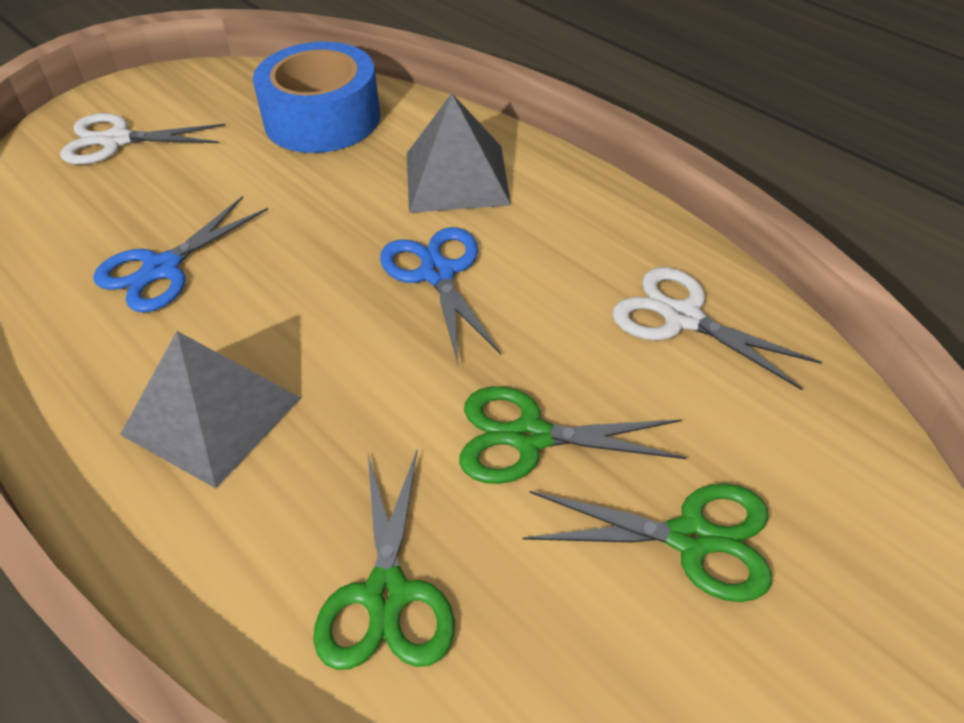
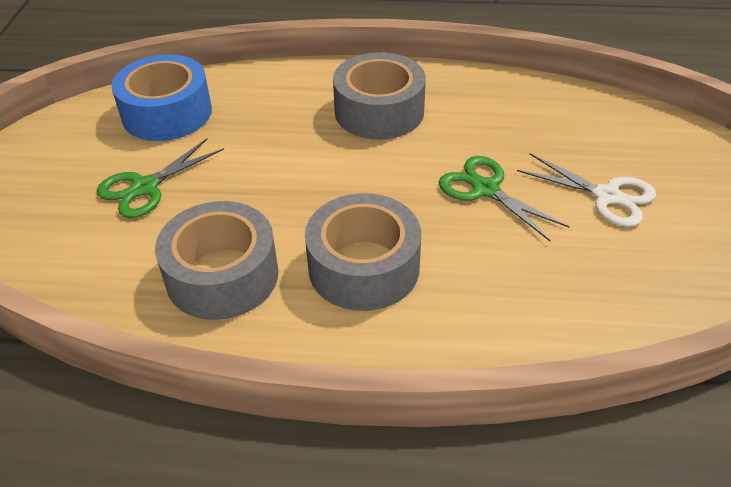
blue scissors: [93,196,268,313] [380,227,501,363] = 2 -> none = 0
green scissors: [313,450,455,670] [459,386,686,484] [522,484,772,602] = 3 -> [97,138,224,218] [439,156,570,241] = 2
grey pyramid: [120,331,301,488] [407,93,511,213] = 2 -> none = 0
grey tape: none = 0 -> [155,201,279,320] [305,193,421,311] [333,52,426,139] = 3
white scissors: [60,113,225,165] [612,267,822,390] = 2 -> [517,153,656,227] = 1

